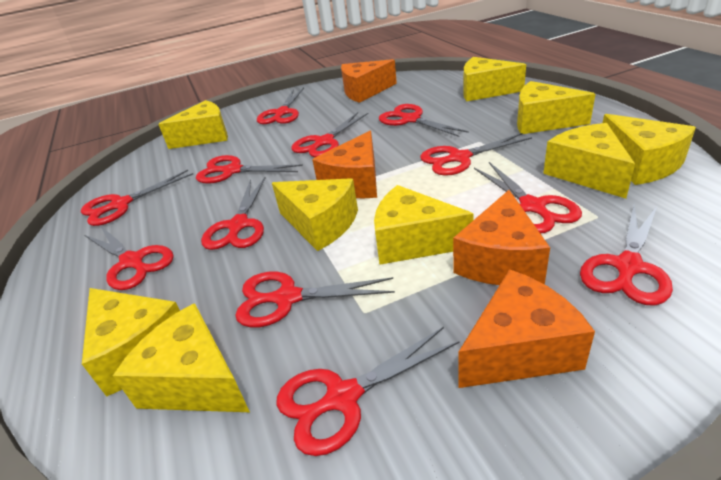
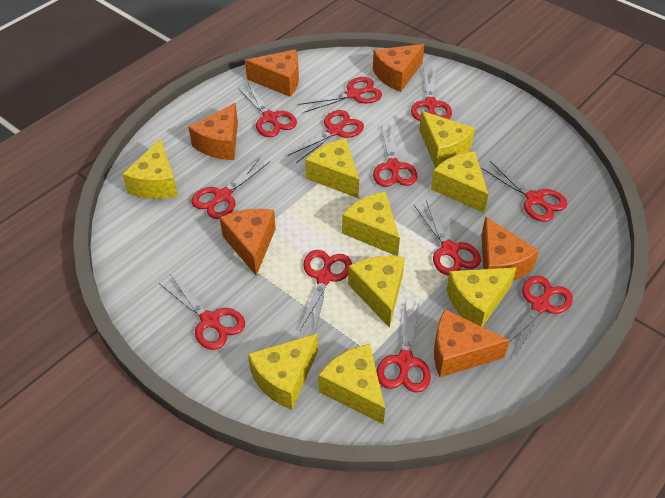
orange cheese: [312,131,377,198] [341,59,397,103] [453,190,550,285] [458,269,595,388] = 4 -> [189,103,238,160] [220,209,276,276] [245,49,299,97] [373,44,424,92] [434,309,510,377] [481,216,539,281] = 6

